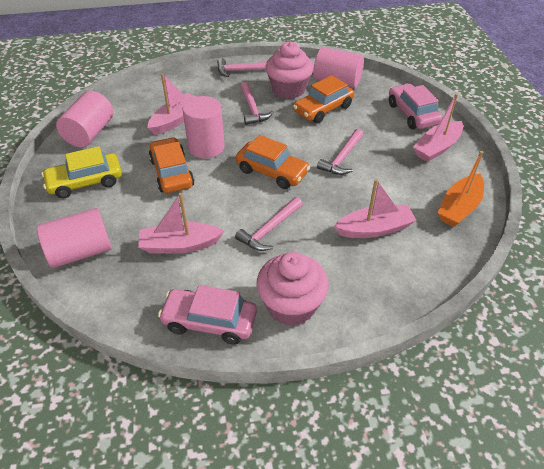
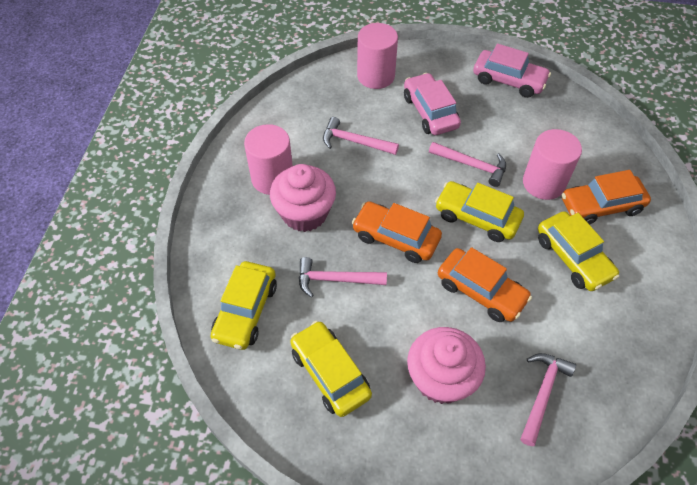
orange boat: [438,151,484,227] = 1 -> none = 0
pink boat: [138,193,224,254] [148,73,196,135] [334,179,417,238] [413,94,463,162] = 4 -> none = 0
pink cylinder: [37,208,112,268] [56,91,114,147] [183,96,225,159] [313,47,364,88] = 4 -> [244,124,293,195] [357,23,398,89] [523,129,582,200] = 3
yellow car: [41,146,122,199] = 1 -> [210,261,277,350] [290,321,372,417] [435,181,524,242] [538,211,619,291] = 4

